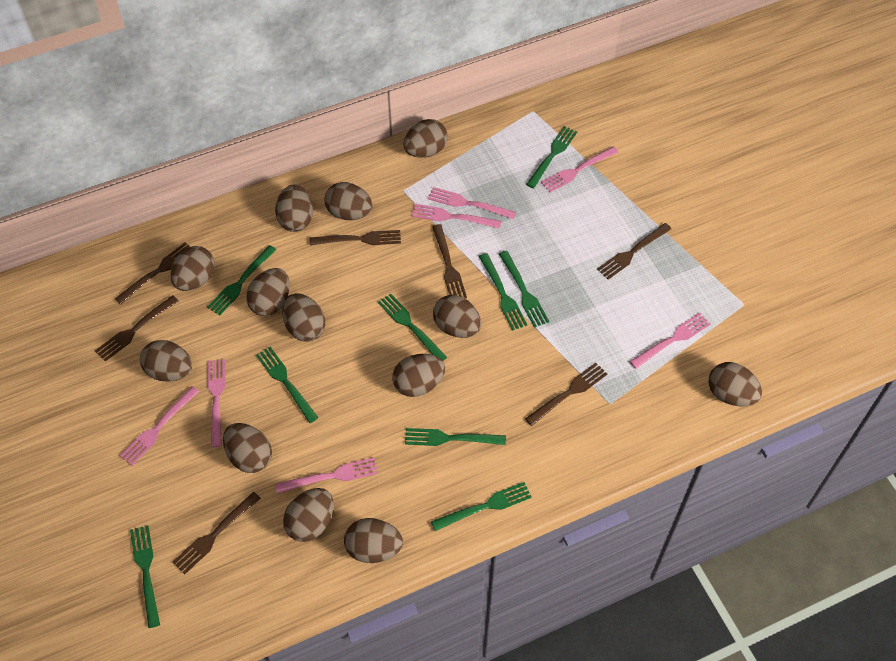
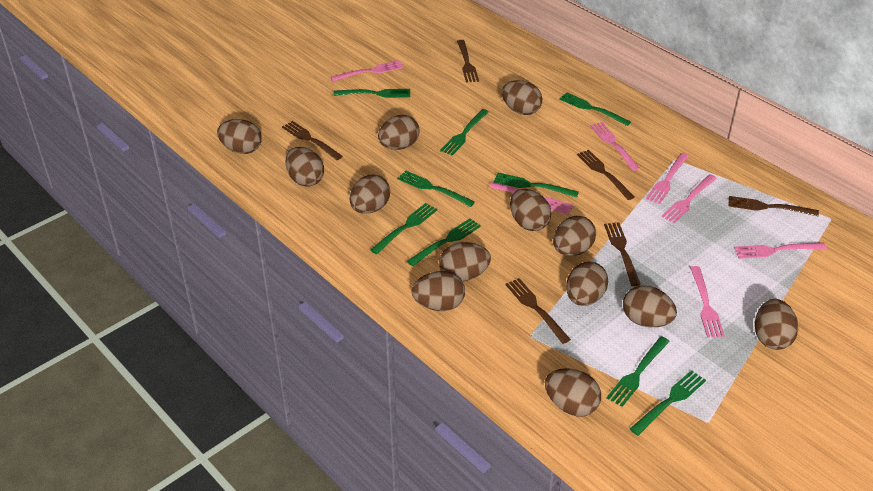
brown fork: [95,295,179,362] [115,242,190,304] [173,492,261,574] [310,230,401,245] [432,224,467,298] [525,363,607,426] [597,223,671,280] = 7 -> [282,121,343,160] [457,40,479,83] [505,278,571,344] [577,150,635,200] [604,222,641,286] [728,196,819,216] = 6

